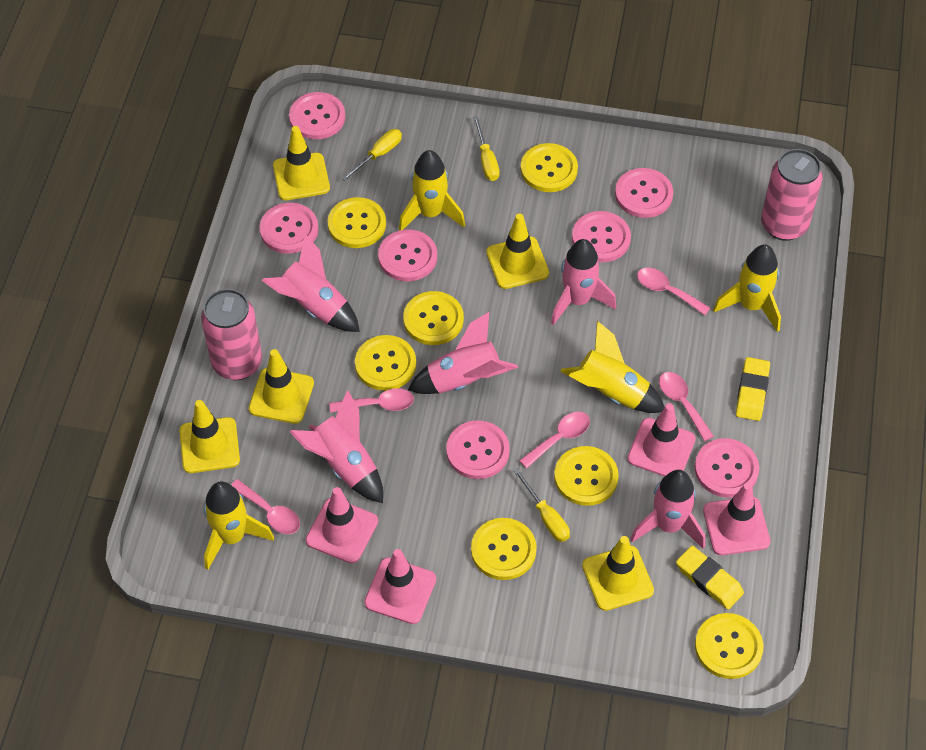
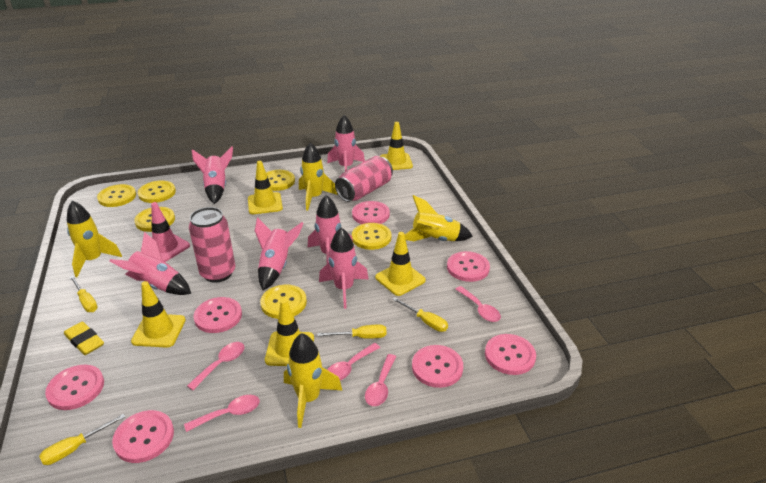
pink rocket: [261,234,360,332] [290,390,383,503] [408,312,518,394] [551,239,616,325] [630,470,705,549] = 5 -> [109,232,191,295] [191,146,233,204] [255,217,304,290] [308,195,353,264] [319,227,369,309] [327,115,365,172] = 6
pink traffic cone: [306,487,378,564] [364,549,436,624] [627,403,696,477] [703,483,770,555] = 4 -> [141,202,190,262] = 1
yellow button: [327,197,386,248] [355,335,416,391] [403,291,464,345] [471,518,537,580] [521,143,578,192] [554,446,619,506] [695,613,763,679] = 7 -> [97,184,136,207] [134,207,175,232] [138,181,176,203] [260,285,307,319] [266,170,295,191] [352,223,391,250] = 6
yellow eraser: [676,546,744,609] [736,357,770,421] = 2 -> [64,321,104,355] = 1
yellow screwdriver: [341,129,402,181] [473,116,500,181] [514,468,570,542] = 3 -> [39,414,125,465] [70,276,98,312] [317,325,387,339] [392,297,448,332] = 4

